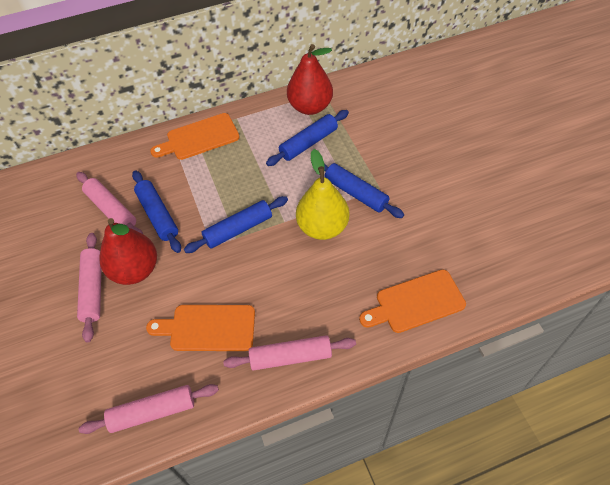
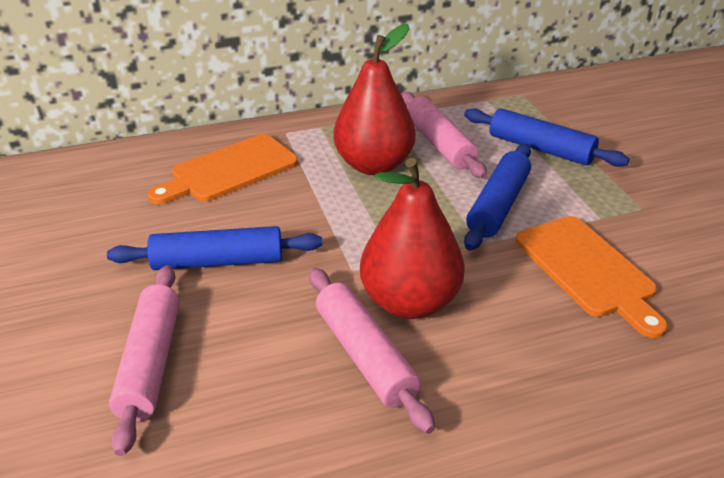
blue rolling pin: [132,170,181,253] [184,196,288,253] [266,110,349,166] [324,163,404,218] = 4 -> [107,226,322,270] [464,108,629,167] [464,144,531,251] = 3
orange cutting board: [146,305,255,351] [150,113,240,160] [359,269,466,333] = 3 -> [147,134,298,204] [516,216,668,338] = 2
pink rolling pin: [76,172,143,234] [77,233,101,342] [79,384,219,434] [223,335,356,371] = 4 -> [109,265,180,456] [309,268,435,434] [401,92,487,178] = 3
yellow pear: [296,149,349,240] = 1 -> none = 0

